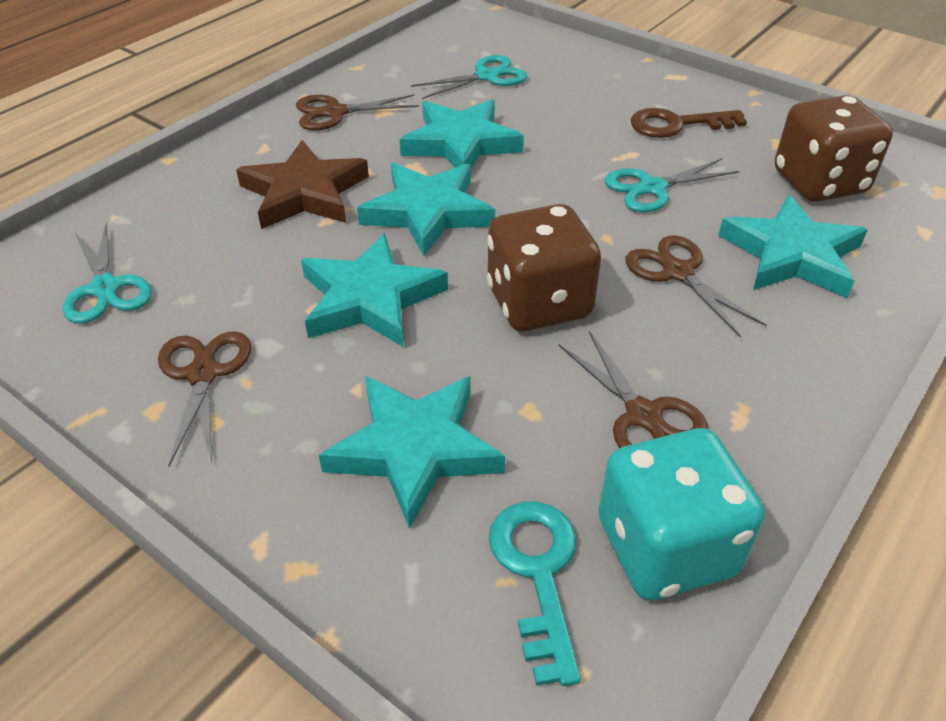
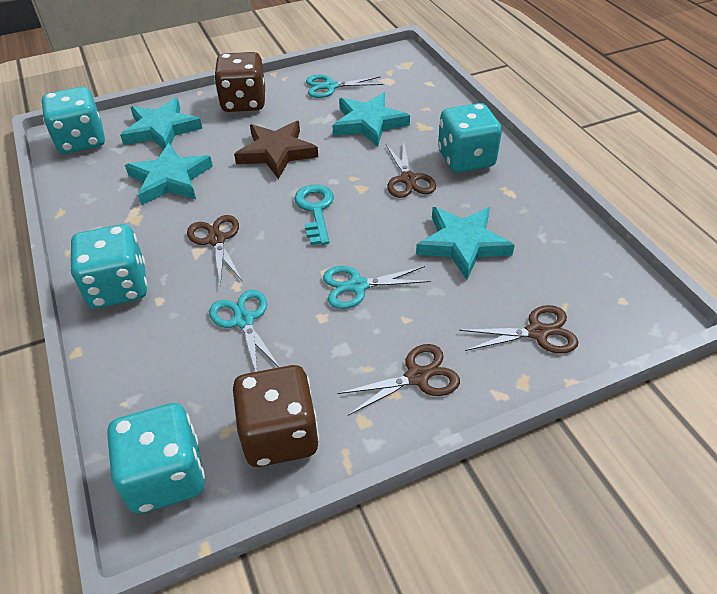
brown key: [630,108,747,138] = 1 -> none = 0
turquoise dice: [599,428,764,600] = 1 -> [41,87,105,154] [70,224,147,308] [107,403,205,513] [438,103,502,173] = 4
turquoise star: [301,233,448,348] [319,376,505,529] [357,163,495,256] [399,99,524,168] [718,195,867,298] = 5 -> [120,98,202,149] [125,143,213,205] [332,93,410,147] [416,207,515,280] = 4

